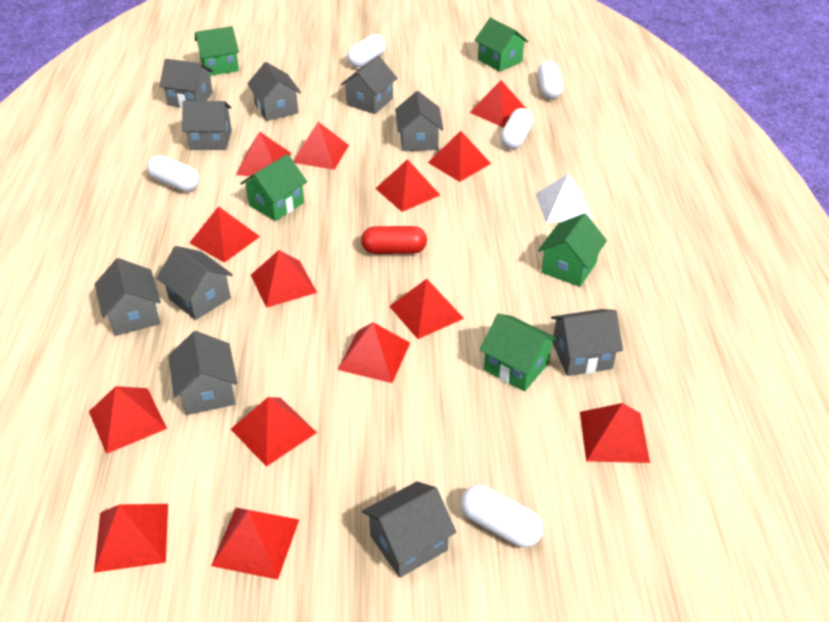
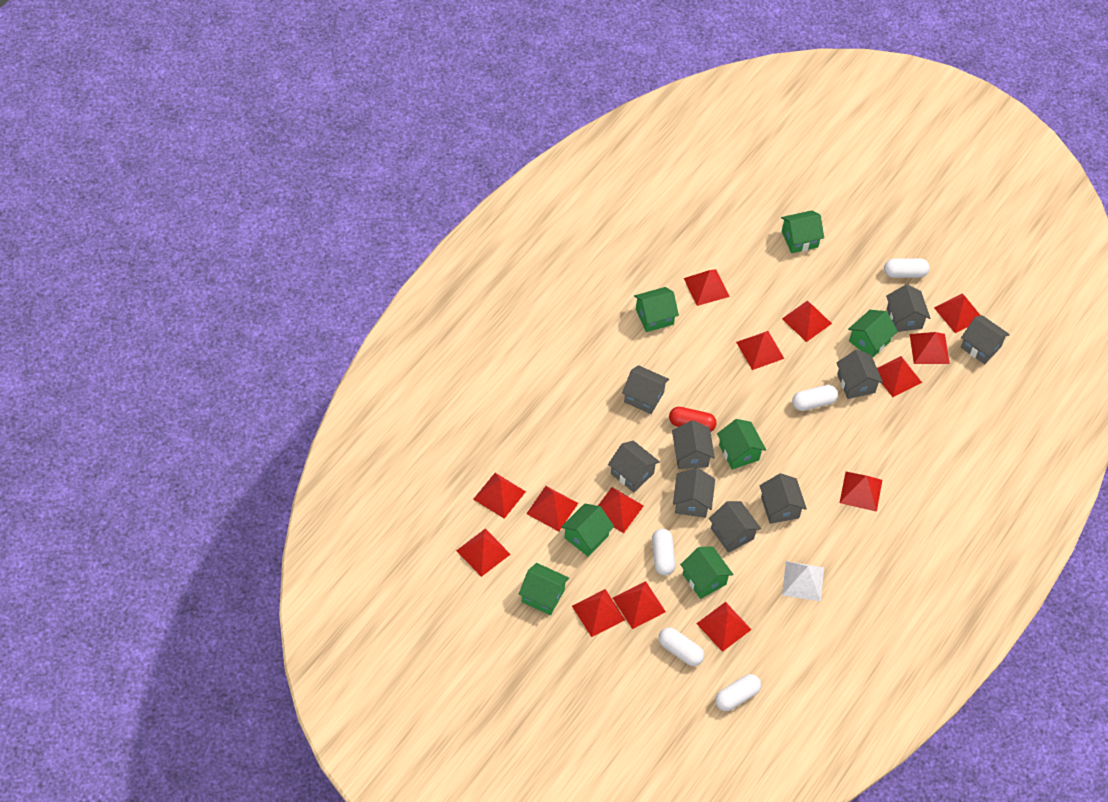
green house: [195,26,239,76] [240,154,307,221] [475,17,529,72] [480,313,558,392] [538,213,607,287] = 5 -> [518,563,569,615] [561,503,614,556] [634,287,679,332] [680,546,733,599] [717,419,766,470] [781,210,824,253] [848,310,898,358] = 7
grey house: [95,258,161,336] [157,246,233,320] [159,59,213,108] [168,331,237,415] [182,101,232,150] [247,62,301,121] [341,56,397,114] [362,481,456,578] [395,91,444,151] [551,309,623,376] = 10 -> [608,441,660,492] [622,365,669,414] [672,420,715,469] [673,468,715,518] [709,501,761,553] [759,473,807,524] [836,350,883,399] [886,284,930,332] [961,315,1010,364] = 9

